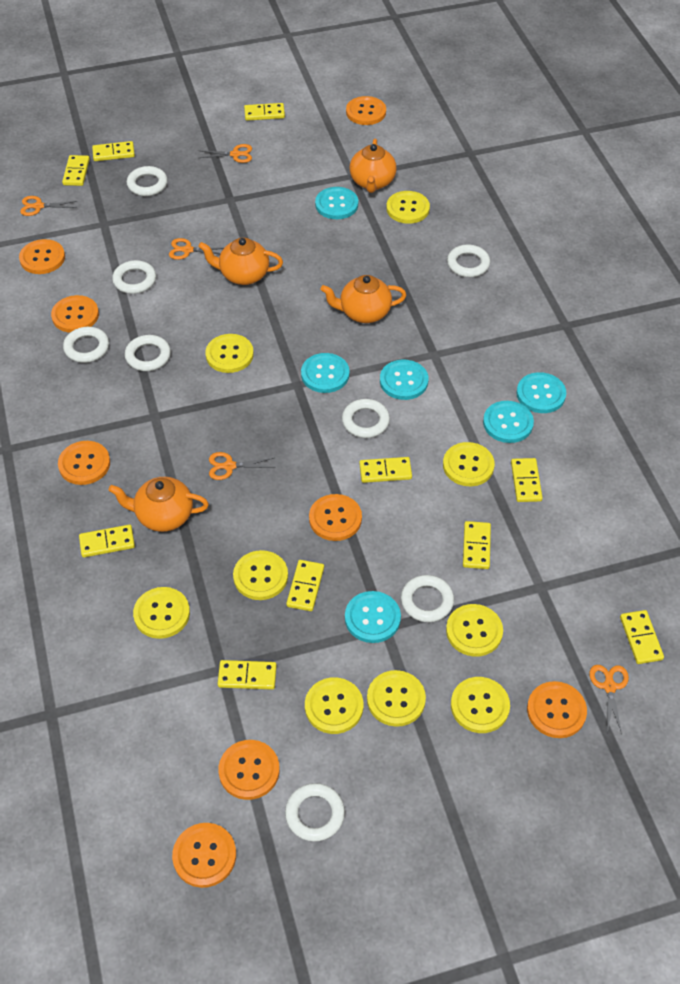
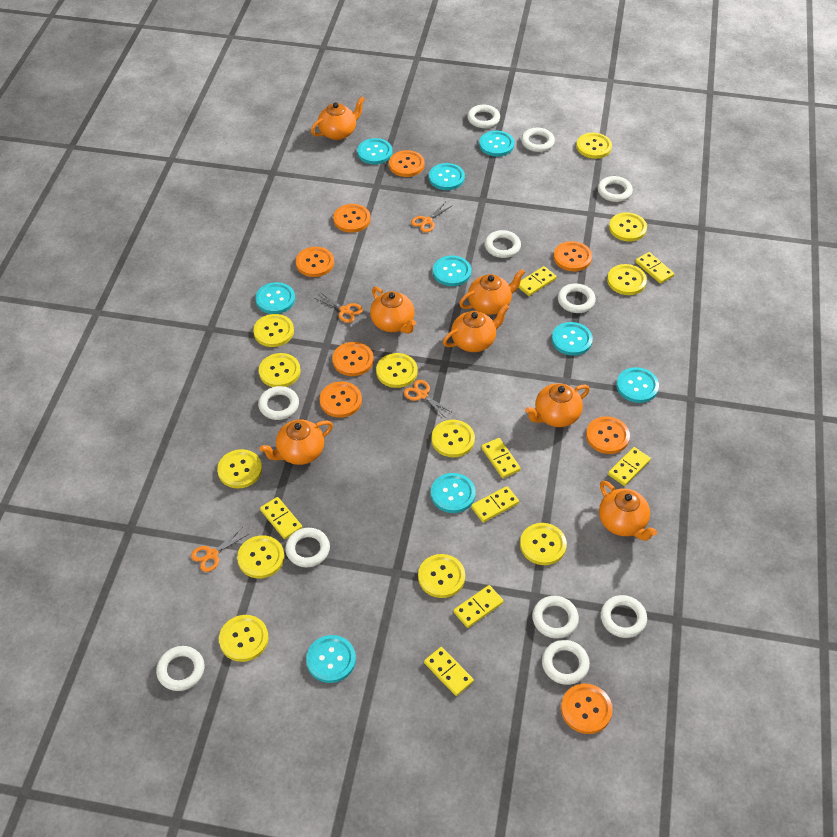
orange scissors: [20,196,78,216] [169,238,224,260] [200,144,252,163] [209,452,275,480] [590,665,629,734] = 5 -> [191,527,249,572] [314,292,363,323] [404,380,453,417] [411,203,453,233] = 4
orange teapot: [109,477,209,532] [198,238,283,285] [321,275,406,323] [350,138,397,193] = 4 -> [260,420,333,465] [311,97,365,140] [370,287,416,334] [443,304,509,352] [459,269,525,315] [525,383,590,427] [599,481,657,541] = 7
turquoise button: [301,353,350,393] [315,187,358,219] [345,591,401,643] [380,360,428,400] [483,401,534,443] [516,372,566,413] = 6 -> [255,282,295,314] [306,635,356,683] [357,138,392,164] [429,163,465,190] [431,473,476,513] [433,256,471,286] [479,131,514,157] [552,322,593,356] [616,367,659,403] = 9
white ring: [63,327,109,363] [112,260,156,294] [125,335,171,371] [127,166,168,196] [285,783,345,842] [342,399,390,438] [401,575,454,622] [447,244,490,277] = 8 -> [156,646,204,691] [258,386,299,420] [285,528,330,567] [467,105,500,128] [485,230,521,258] [521,128,555,152] [532,596,579,639] [542,640,590,685] [558,283,596,313] [598,176,633,202] [601,595,647,638] = 11
yellow button: [133,587,190,639] [205,334,254,373] [233,550,288,600] [305,677,363,734] [367,670,426,727] [386,191,430,224] [443,442,495,486] [446,604,503,657] [451,677,510,733] = 9 -> [217,449,262,489] [219,615,269,662] [237,535,284,579] [253,314,294,347] [259,353,301,387] [376,353,418,388] [418,554,465,598] [431,420,475,457] [520,523,567,565] [576,133,612,159] [607,264,647,295] [609,212,647,242] = 12
yellow domino: [62,155,90,186] [79,525,135,557] [92,141,135,161] [218,660,277,690] [244,103,285,121] [286,560,324,611] [359,457,412,483] [463,521,491,569] [511,458,543,502] [620,610,664,664] = 10 -> [260,497,302,539] [424,647,474,696] [453,585,504,628] [471,486,519,522] [481,438,521,478] [518,266,557,296] [608,447,651,486] [635,252,674,284] = 8

